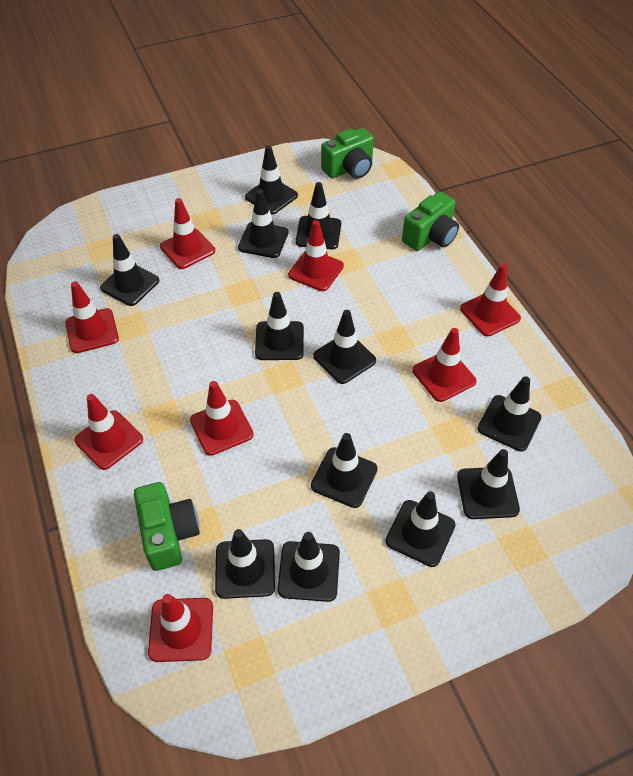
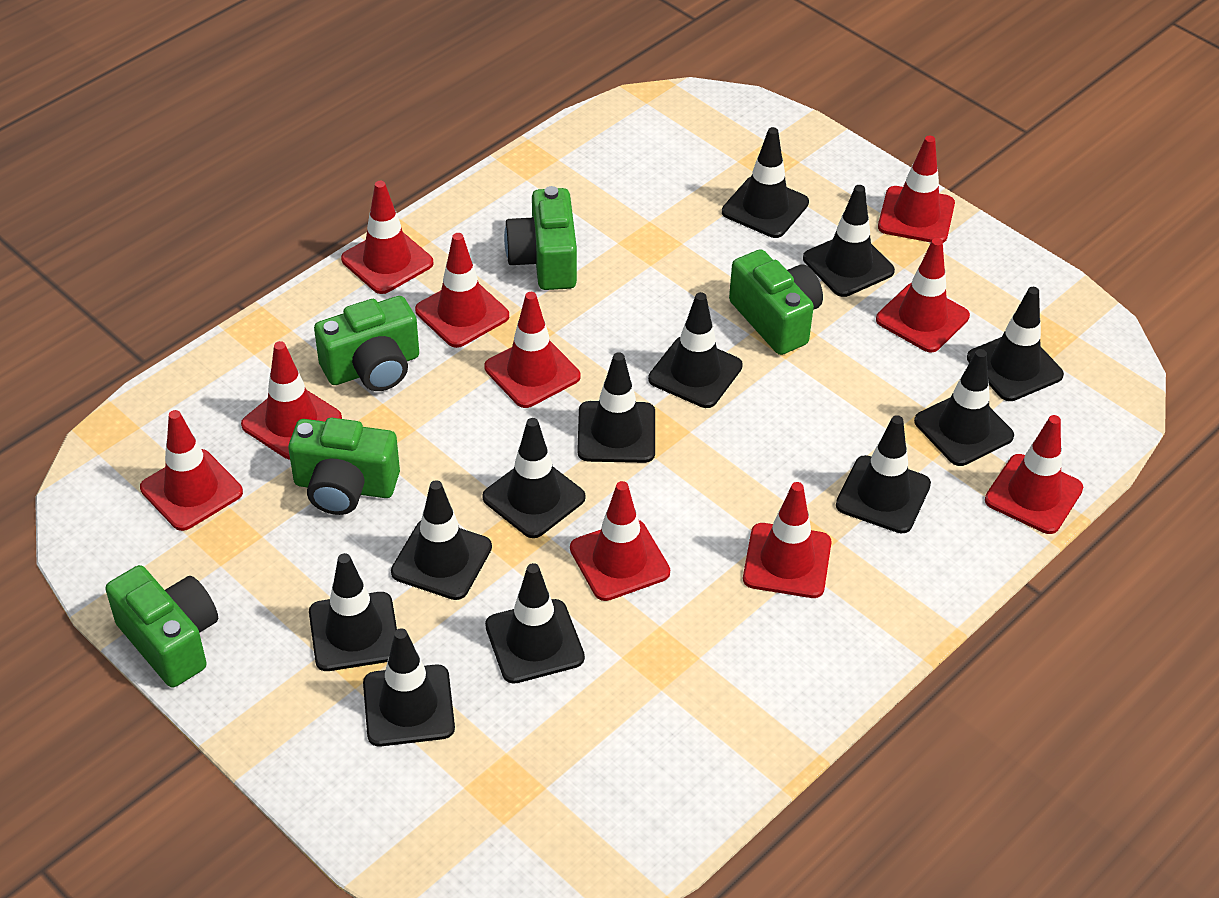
green camera: [134,482,200,571] [321,128,374,179] [402,192,459,251] = 3 -> [105,565,218,688] [288,418,400,515] [314,296,419,391] [504,186,577,290] [729,249,823,355] = 5
red traffic cone: [65,281,119,353] [74,394,143,470] [148,594,213,662] [160,198,215,269] [190,381,254,456] [288,220,344,291] [413,328,477,402] [460,264,521,337] = 8 -> [140,410,243,531] [241,341,342,460] [341,181,433,294] [415,233,509,348] [484,292,580,408] [570,481,670,601] [743,482,832,598] [876,238,970,353] [878,135,955,243] [985,415,1083,534] = 10

